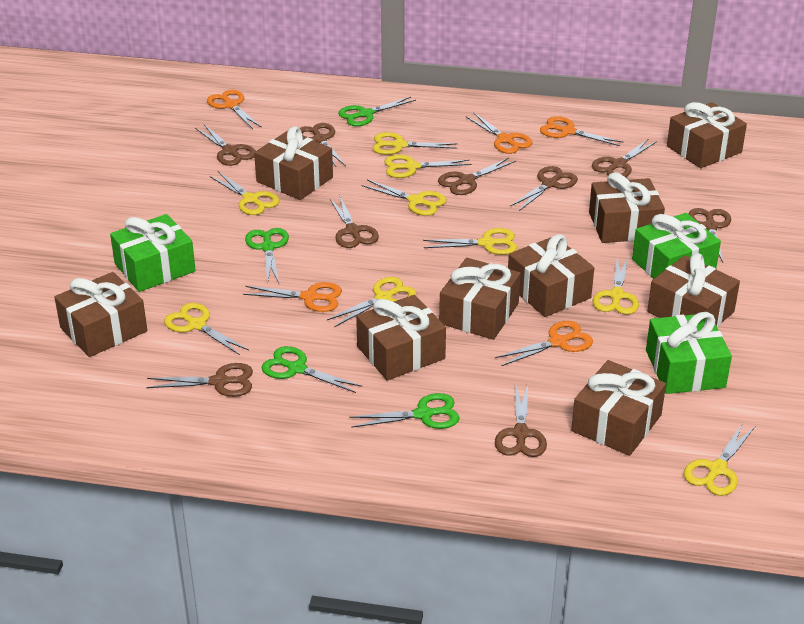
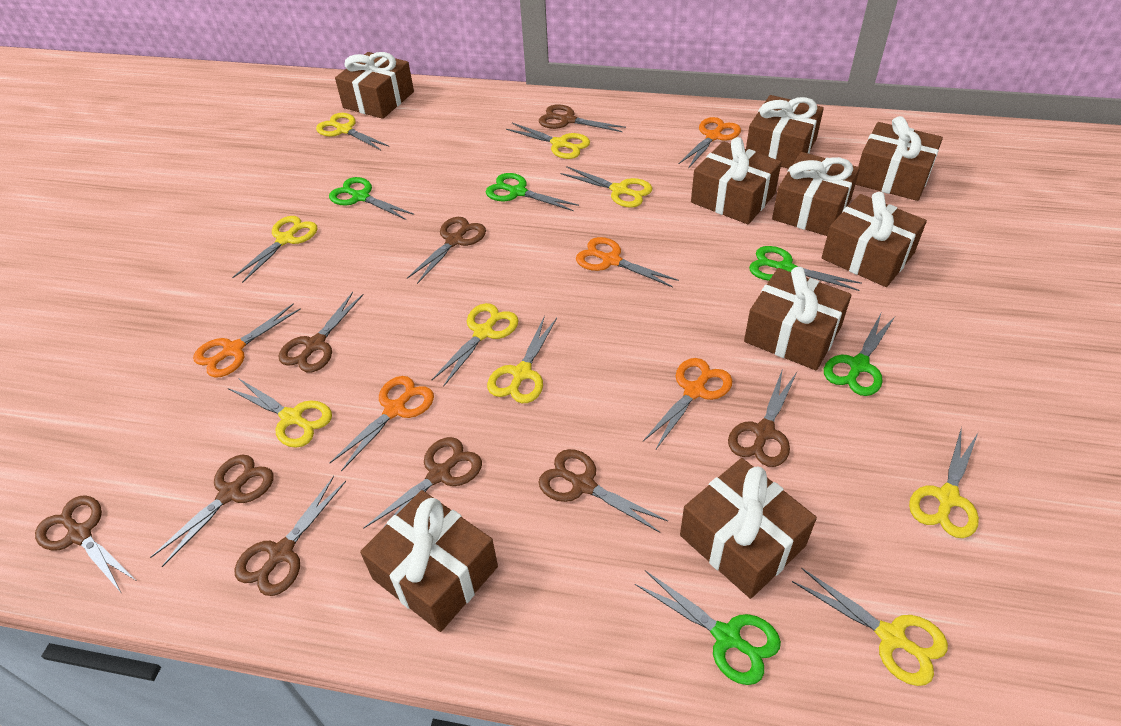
green gift: [110,214,196,292] [632,213,721,279] [646,312,732,394] = 3 -> none = 0
green scissors: [245,228,289,284] [261,346,362,393] [338,97,416,126] [349,393,460,429] = 4 -> [329,177,414,220] [486,173,579,211] [635,570,781,685] [749,246,862,291] [824,314,895,396] = 5

